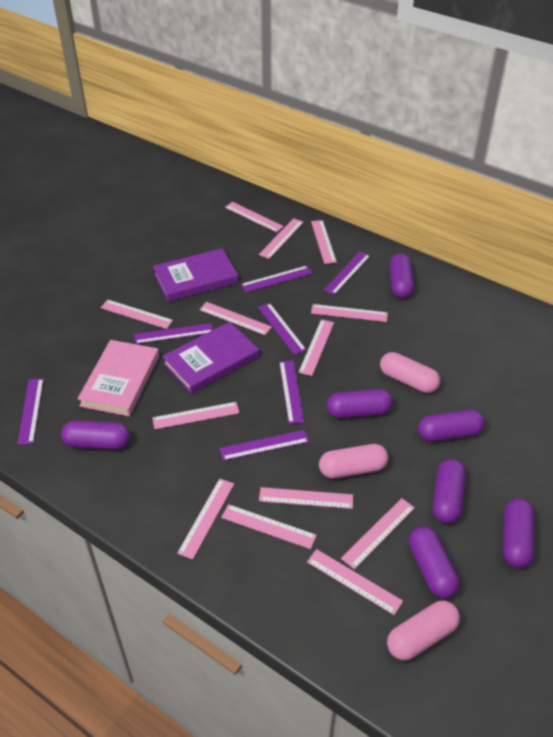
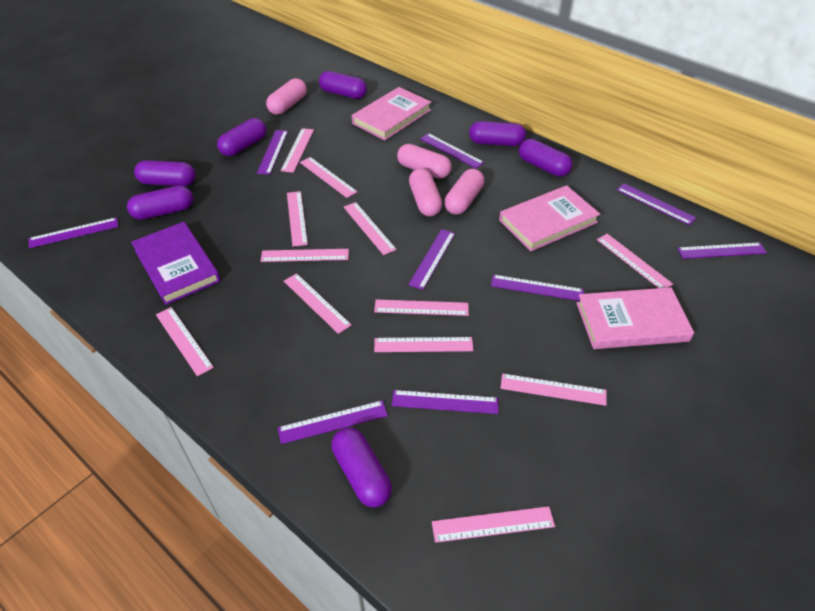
pink book: [77,340,159,416] = 1 -> [352,87,431,140] [499,185,600,251] [576,287,694,349] = 3
pink capsule: [319,444,388,479] [380,352,440,393] [387,601,460,660] = 3 -> [266,78,307,115] [397,144,452,179] [409,168,442,216] [444,169,484,215] = 4
pink ruler: [101,300,173,329] [152,402,239,429] [177,479,234,560] [199,302,272,335] [221,504,317,549] [225,202,284,232] [259,218,304,259] [259,487,353,509] [298,319,334,376] [307,549,403,615] [311,220,337,264] [311,304,388,322] [341,498,415,569] = 13 -> [156,307,214,376] [261,249,349,262] [281,128,314,173] [284,273,352,334] [287,191,308,247] [300,157,358,198] [344,202,397,255] [374,299,469,316] [374,337,473,352] [432,506,555,543] [500,373,607,406] [597,234,673,288] = 12
purple book: [153,248,239,302] [162,322,259,394] = 2 -> [131,222,221,305] = 1
purple ruler: [17,379,44,445] [134,323,213,344] [220,430,309,461] [241,266,312,292] [258,303,306,355] [279,360,304,424] [324,252,370,295] = 7 -> [29,217,118,248] [257,130,288,175] [278,400,388,444] [392,390,498,414] [408,229,455,290] [420,133,484,168] [491,275,584,301] [617,183,696,225] [677,243,767,259] = 9

